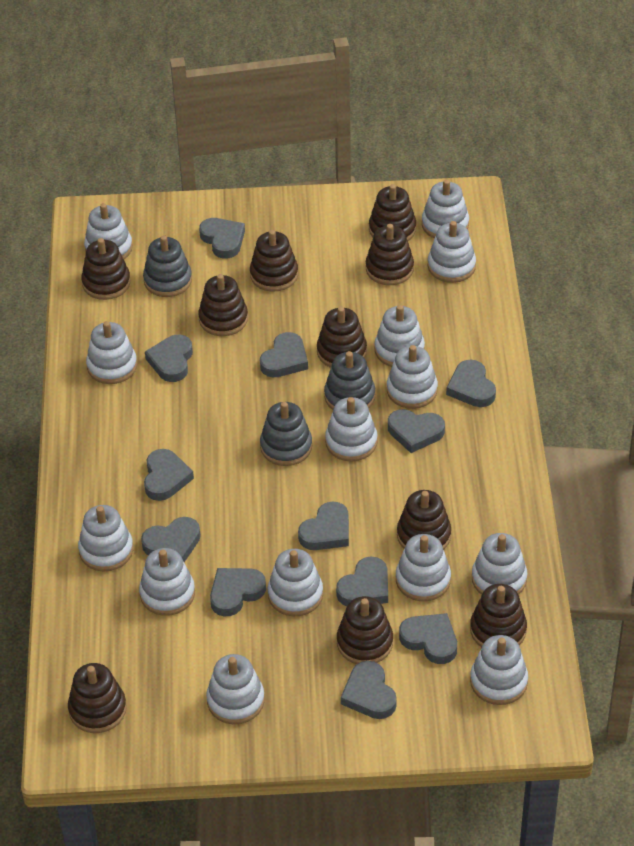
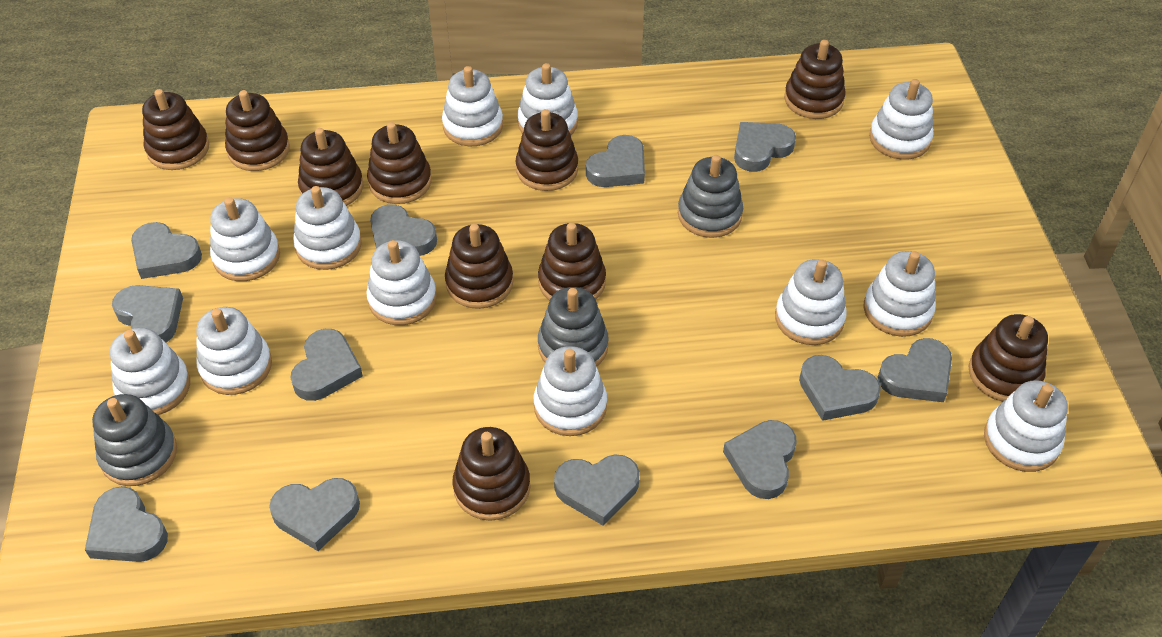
white stacking toy: [78,505,133,572] [84,203,133,259] [86,321,137,384] [139,548,195,616] [206,654,265,724] [268,549,323,617] [325,397,378,462] [375,305,425,367] [387,345,438,409] [396,534,451,601] [422,179,469,238] [428,221,476,283] [470,635,528,705] [472,533,527,595] = 14 -> [110,328,190,415] [196,307,272,395] [210,197,280,281] [293,186,362,270] [366,240,437,325] [442,66,503,146] [517,63,578,135] [534,346,607,436] [775,259,847,345] [863,251,936,337] [869,79,934,160] [984,380,1068,472] = 12

